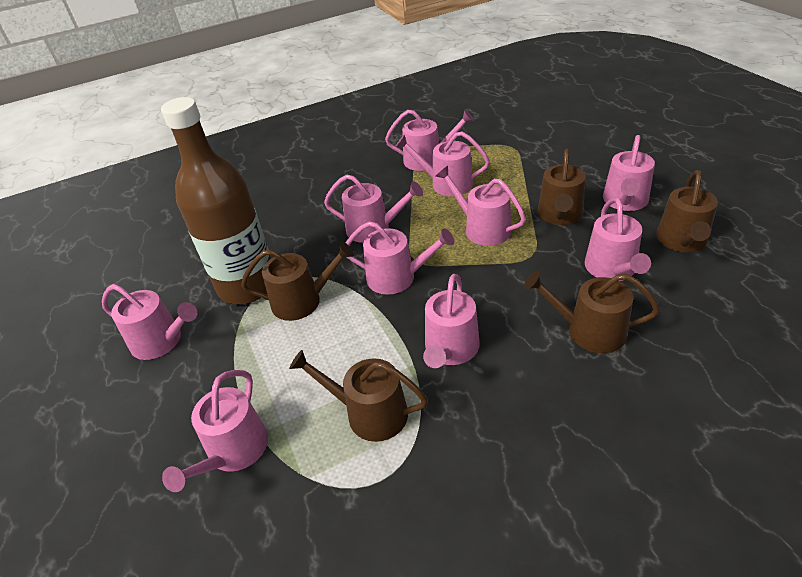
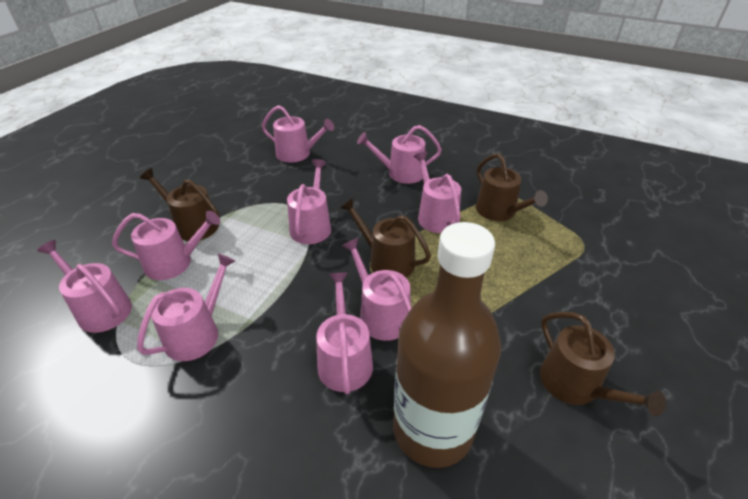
brown watering can: [241,242,354,321] [289,350,428,442] [524,271,660,353] [538,149,586,225] [656,170,718,252] = 5 -> [140,168,220,241] [341,198,431,277] [476,154,548,221] [540,312,666,416] = 4
pink watering can: [102,284,197,360] [162,370,268,492] [324,174,423,243] [346,221,454,294] [385,110,474,171] [395,132,490,196] [423,274,480,368] [436,166,526,246] [585,197,651,281] [603,135,655,211] = 10 -> [37,240,132,333] [112,211,221,280] [137,253,235,361] [262,105,334,162] [287,159,331,244] [316,272,373,394] [342,238,412,341] [357,125,442,184] [414,151,461,233] = 9

